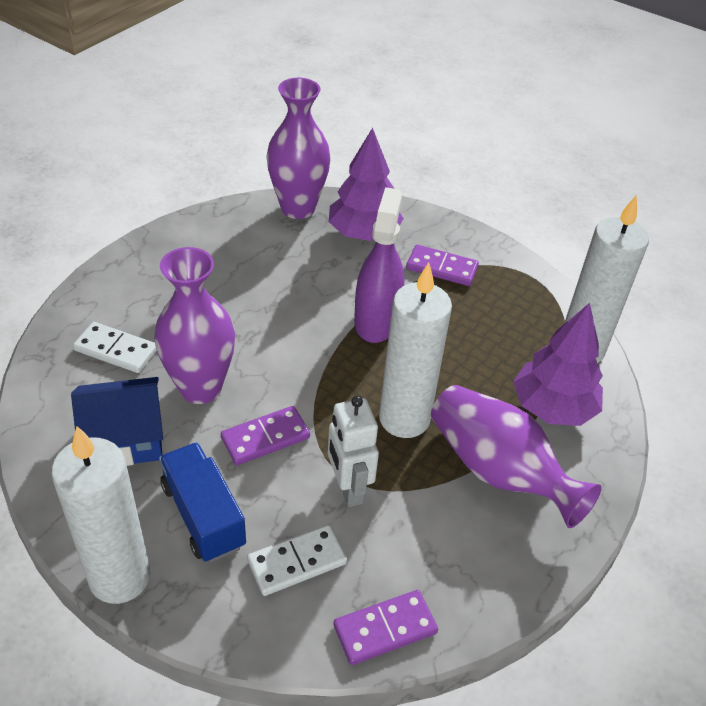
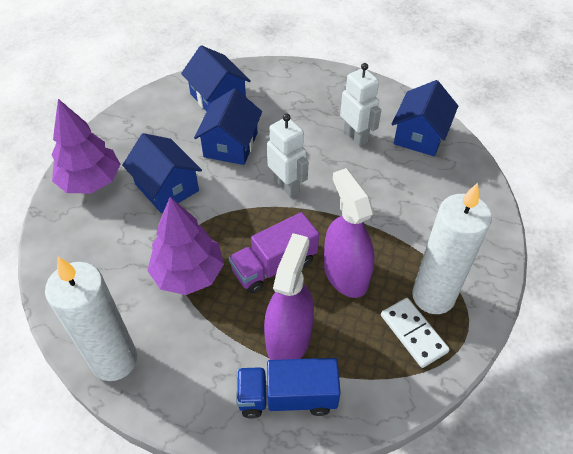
blue house: [71,377,163,466] = 1 -> [122,133,202,213] [181,45,251,112] [194,88,262,165] [392,80,458,156] = 4
purple domino: [221,406,310,465] [334,590,438,665] [406,245,479,286] = 3 -> none = 0
purple spray bottle: [354,187,405,343] = 1 -> [264,233,314,360] [324,168,375,298] = 2
purple truck: none = 0 -> [229,212,319,294] = 1
purple vase: [154,247,235,404] [267,78,331,219] [431,385,602,528] = 3 -> none = 0
white candle: [51,426,150,604] [379,262,452,438] [564,195,649,363] = 3 -> [45,257,137,381] [412,183,492,314] = 2
white domino: [73,322,157,373] [247,525,347,596] = 2 -> [381,298,450,368] = 1
white robot: [328,396,379,507] = 1 -> [267,113,309,197] [340,63,381,147] = 2

